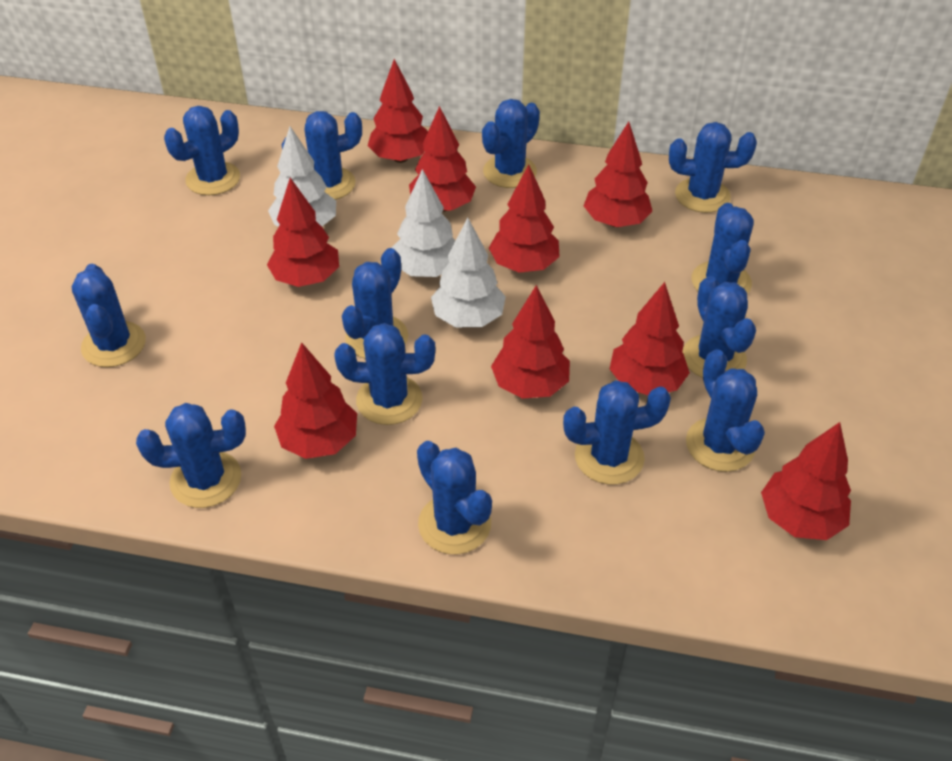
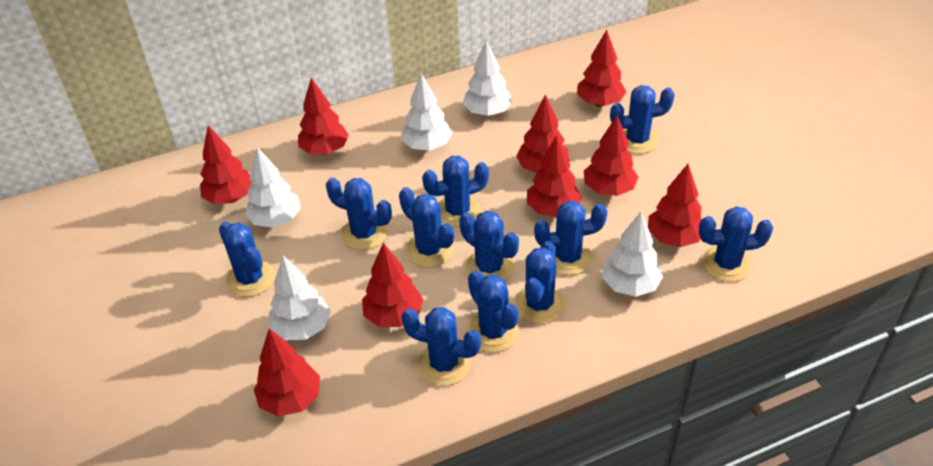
blue cactus: [72,264,146,367] [136,403,246,508] [164,106,240,195] [282,111,362,200] [334,323,435,425] [342,248,408,358] [417,441,492,554] [482,99,540,188] [563,380,671,485] [669,122,757,213] [682,276,756,378] [686,349,765,472] [692,203,754,294] = 13 -> [219,221,275,297] [326,177,392,250] [399,187,454,268] [401,307,481,386] [422,156,489,227] [459,211,519,281] [467,270,519,352] [514,241,565,324] [534,201,608,275] [610,85,675,154] [699,206,773,282] = 11
white tree: [268,126,336,227] [392,169,455,277] [431,218,506,327] = 3 -> [245,147,301,228] [269,256,331,340] [401,73,452,151] [463,40,512,116] [602,211,663,297] = 5

